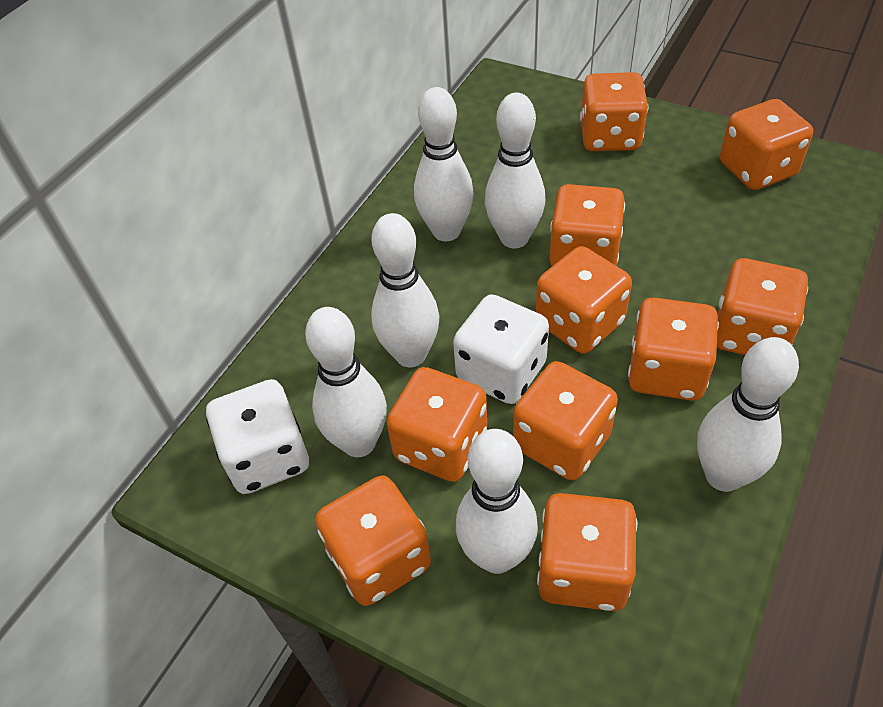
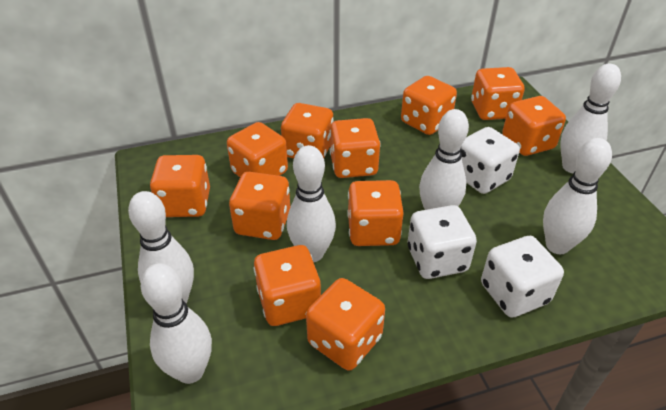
orange dice: [316,475,431,606] [387,367,487,482] [513,361,618,480] [536,246,632,354] [537,493,637,611] [550,184,625,266] [580,72,648,151] [628,298,719,401] [717,258,808,355] [720,99,813,190] = 10 -> [150,155,210,217] [227,122,288,177] [229,172,290,240] [254,245,321,326] [281,103,334,158] [306,278,385,370] [329,118,381,178] [347,180,404,246] [401,76,457,135] [471,67,525,120] [502,96,566,156] = 11
white dice: [206,379,309,494] [453,294,549,404] = 2 -> [408,205,477,279] [461,127,520,194] [481,236,564,318] = 3

